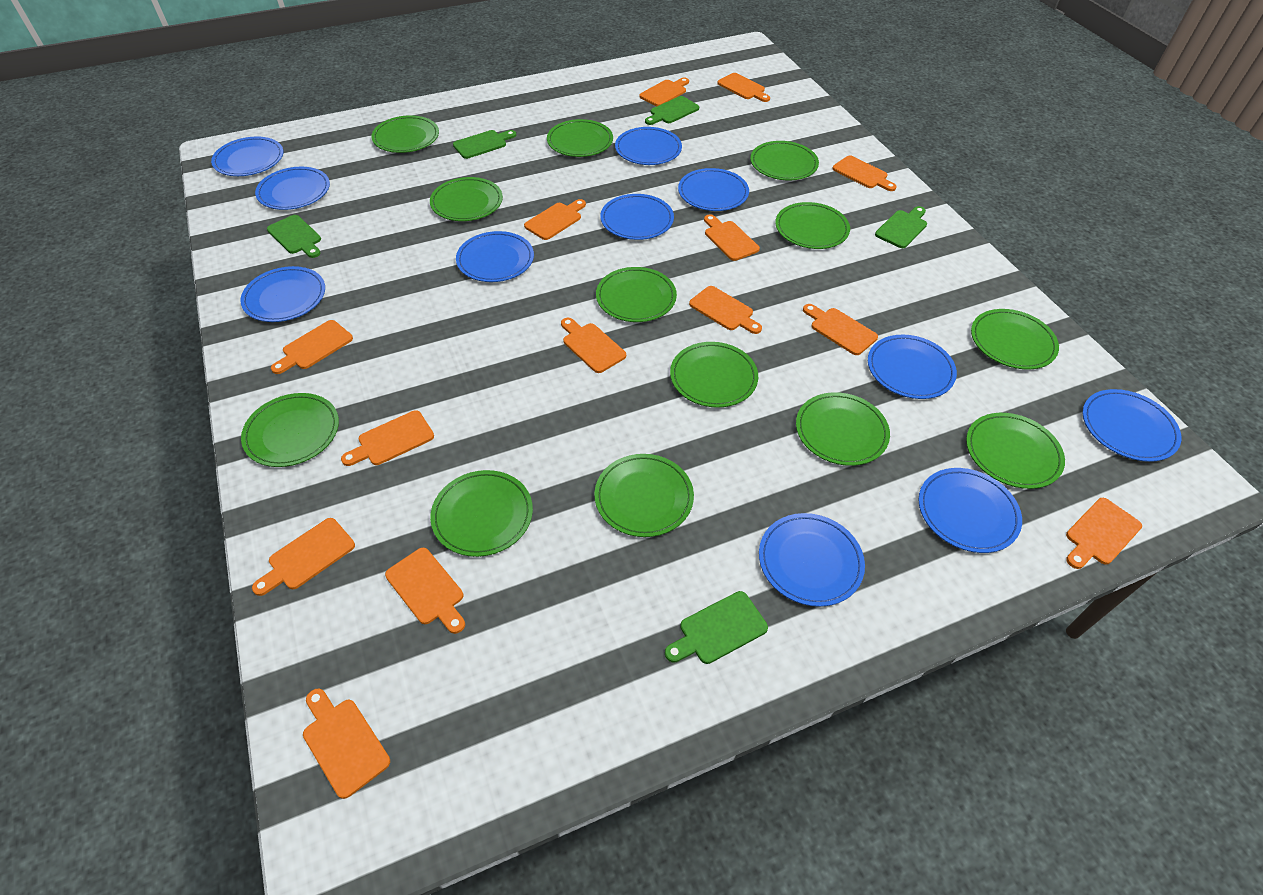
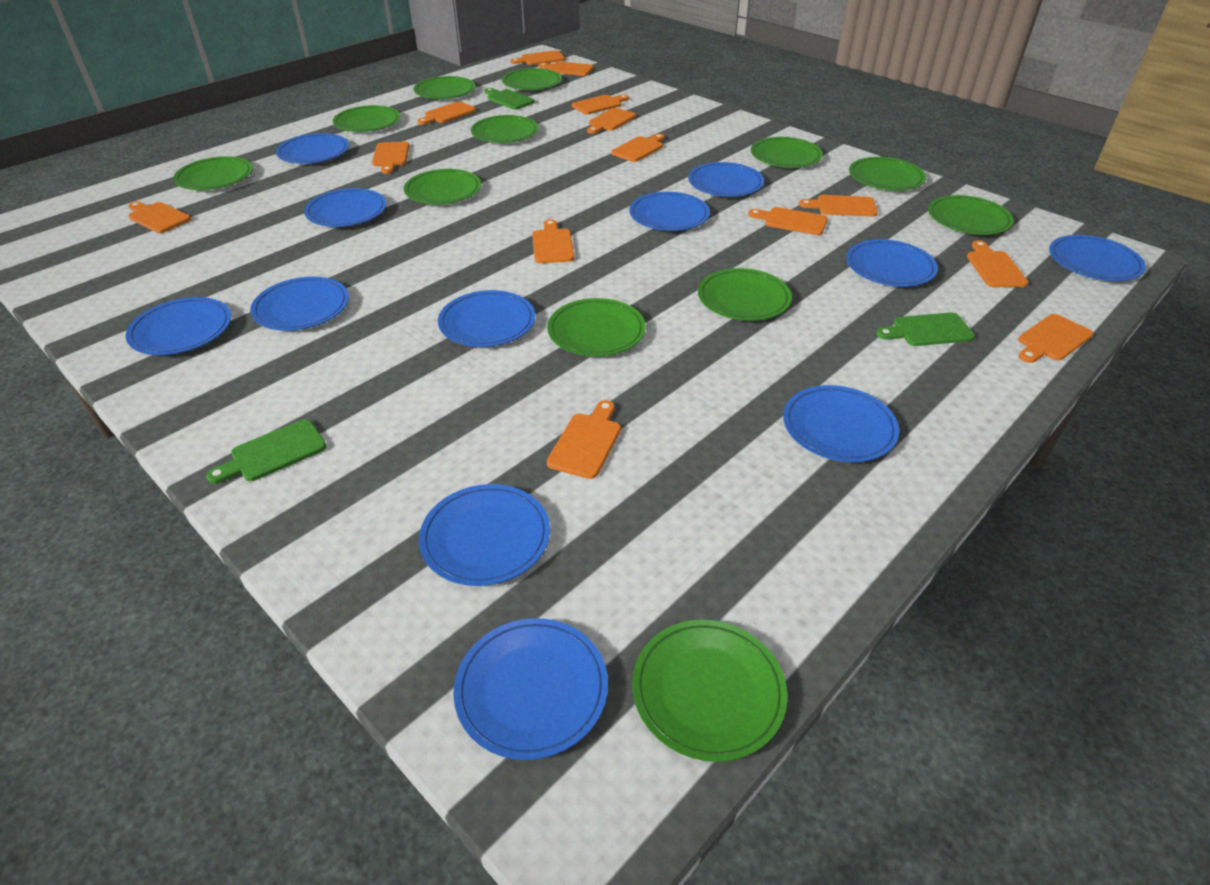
blue plate: [211,137,283,176] [240,266,325,322] [255,167,330,210] [456,231,534,282] [600,194,674,240] [615,127,682,165] [678,168,749,211] [759,513,865,607] [868,335,957,399] [918,468,1022,553] [1082,389,1181,462] = 11 -> [126,297,231,355] [250,277,349,331] [276,133,349,164] [304,188,386,227] [419,484,550,586] [438,290,535,347] [453,618,608,760] [629,192,710,231] [688,162,764,197] [783,385,899,462] [846,239,938,287] [1049,235,1146,281] = 12
green cutting board: [267,215,321,258] [453,130,516,159] [645,96,699,125] [665,591,768,664] [875,206,927,248] = 5 -> [206,419,327,484] [484,88,535,110] [876,312,975,346] = 3
green plate: [241,393,339,467] [371,115,439,153] [430,177,503,221] [430,470,533,557] [547,119,613,157] [594,454,694,537] [596,267,677,322] [670,342,758,408] [750,141,819,181] [775,202,850,249] [796,392,890,466] [966,413,1065,489] [971,309,1059,369] = 13 -> [173,156,253,190] [333,105,400,132] [404,169,481,204] [413,76,475,99] [471,115,539,143] [502,68,562,90] [547,298,646,356] [632,620,787,762] [698,268,792,321] [751,137,823,168] [849,157,926,191] [928,195,1014,235] = 12

